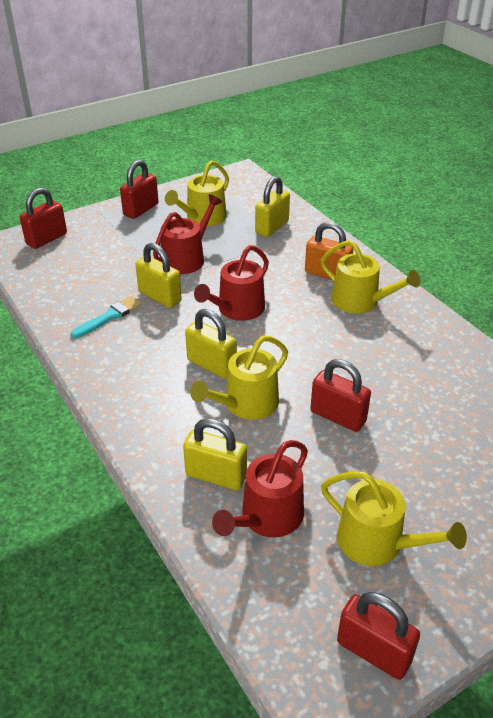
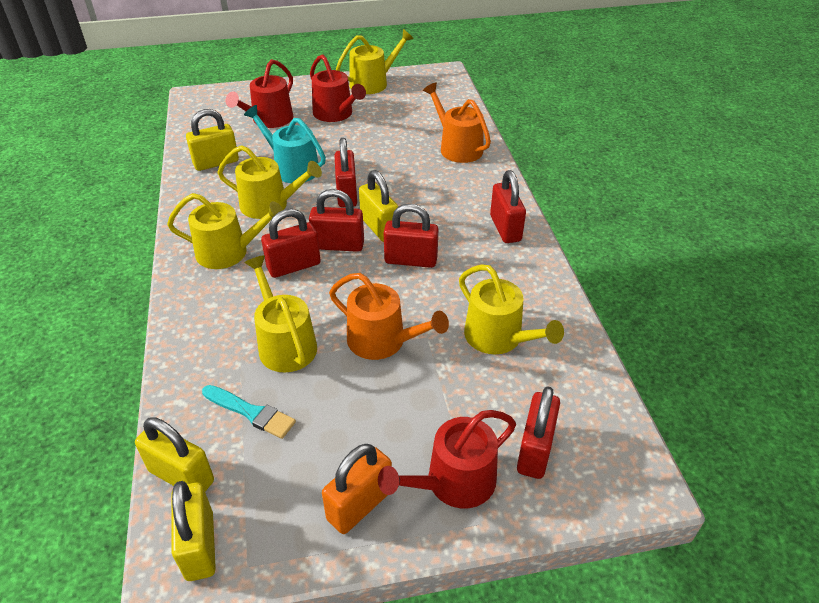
orange watering can: none = 0 -> [329,273,449,360] [423,82,491,163] = 2
red padlock: [20,187,67,249] [120,160,159,219] [311,359,371,432] [337,592,420,680] = 4 -> [261,209,321,278] [309,189,364,252] [334,138,357,207] [383,204,439,268] [490,170,526,243] [517,386,560,479] = 6
turquoise watering can: none = 0 -> [244,105,326,183] = 1
yellow watering can: [165,160,229,226] [190,336,288,420] [321,240,420,314] [321,471,467,566] = 4 -> [167,193,283,269] [217,145,322,219] [244,255,317,373] [336,29,414,94] [459,264,564,354] = 5

